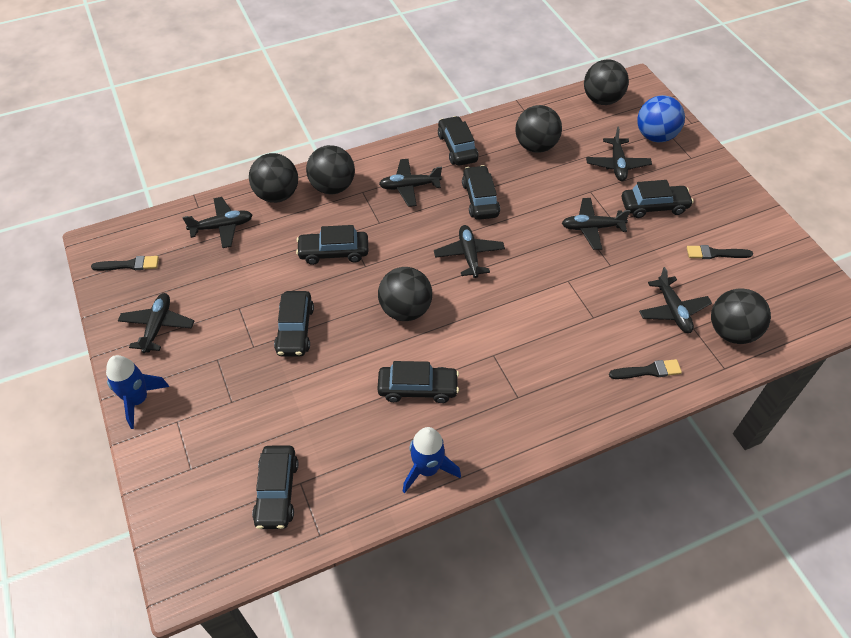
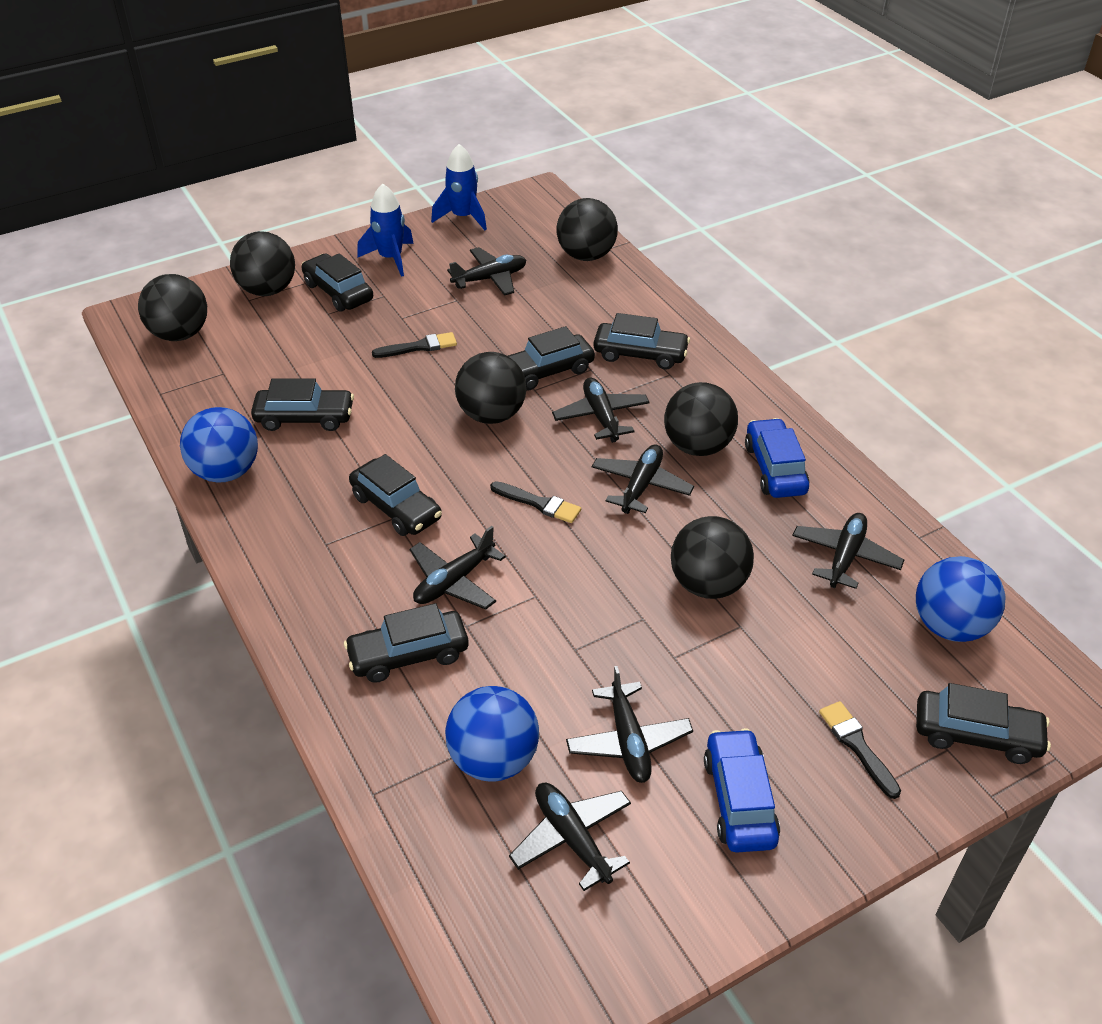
blue ball: [637,95,685,142] = 1 -> [180,407,258,483] [445,686,539,782] [916,556,1006,642] = 3
blue car: none = 0 -> [704,728,780,853] [745,418,809,498] = 2

